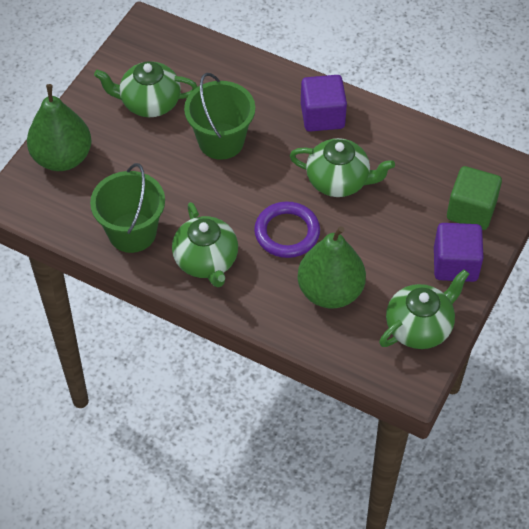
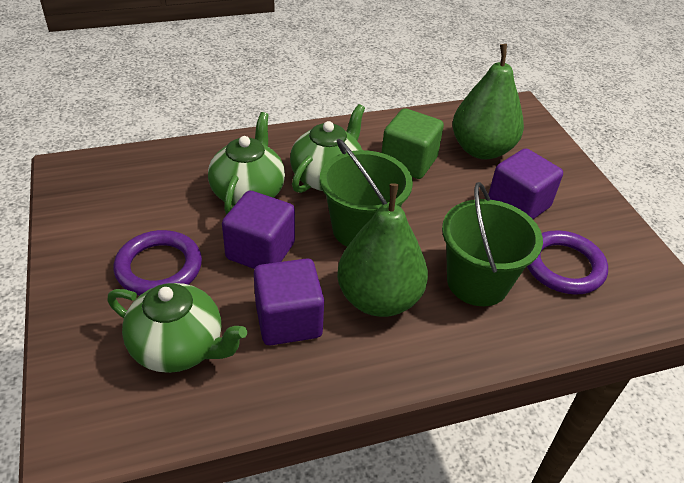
green teapot: [94,61,198,117] [172,202,238,287] [290,138,395,197] [379,269,469,349] = 4 -> [107,283,247,373] [208,112,285,214] [290,104,365,193] = 3
purple cube: [301,75,347,132] [434,223,484,282] = 2 -> [222,191,295,269] [254,258,324,345] [488,148,563,219] = 3
purple ring: [254,201,320,258] = 1 -> [114,230,202,296] [527,230,608,295] = 2

